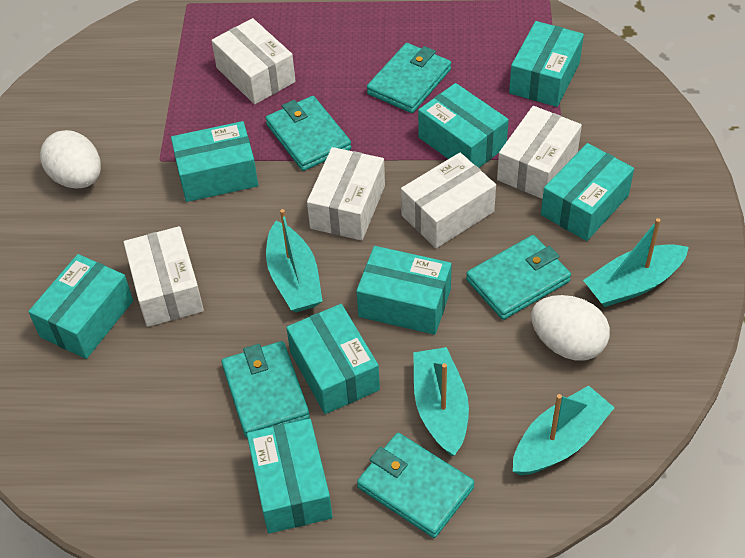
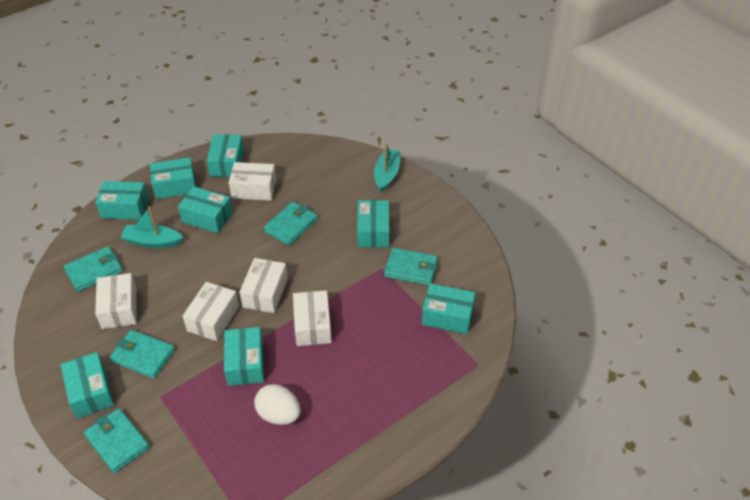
turquoise boat: [266,209,323,312] [413,347,469,456] [513,385,615,475] [583,218,689,307] = 4 -> [120,206,184,248] [374,143,401,192] = 2
white egg: [40,130,101,188] [531,295,610,361] = 2 -> [254,384,301,425] = 1

